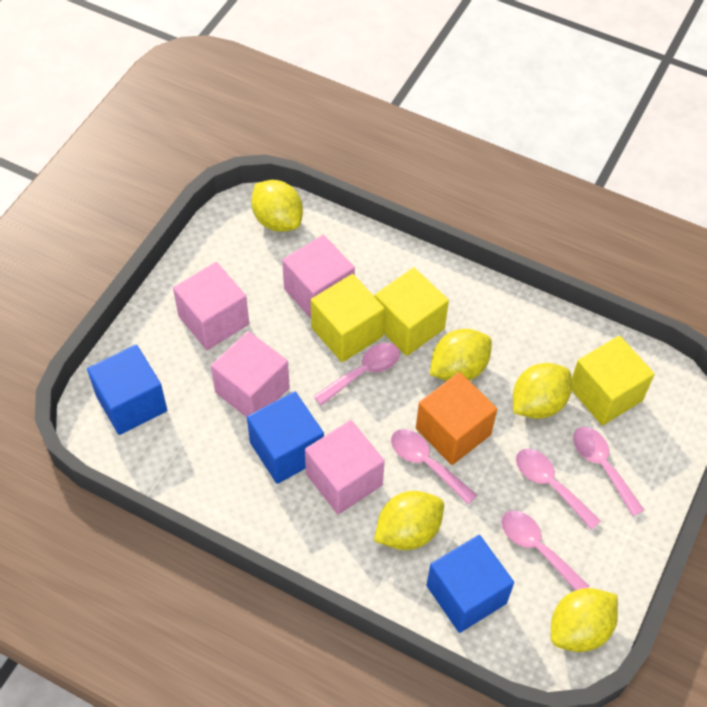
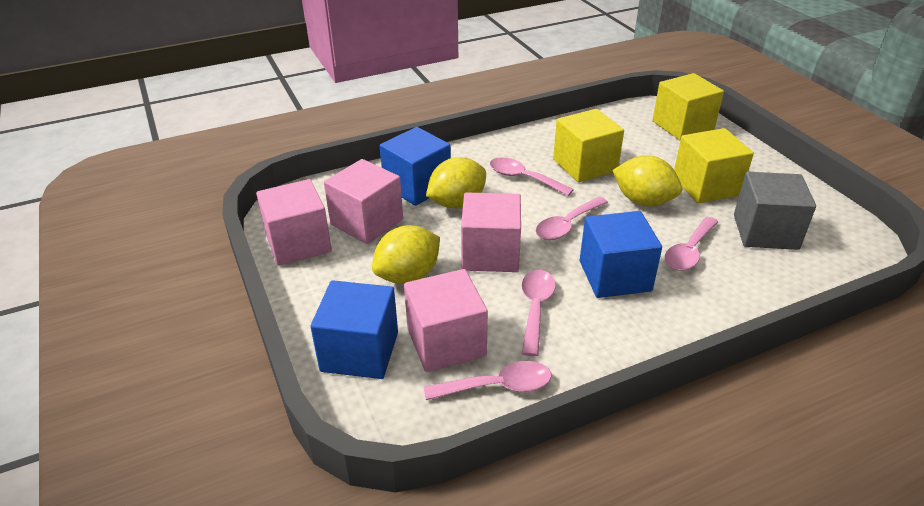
grey cube: none = 0 -> [734,172,816,250] = 1
orange cube: [416,372,497,465] = 1 -> none = 0
yellow lemon: [251,180,303,232] [374,491,444,550] [430,329,492,381] [513,363,572,419] [551,588,618,652] = 5 -> [372,225,440,284] [426,157,486,208] [612,155,682,206] = 3

